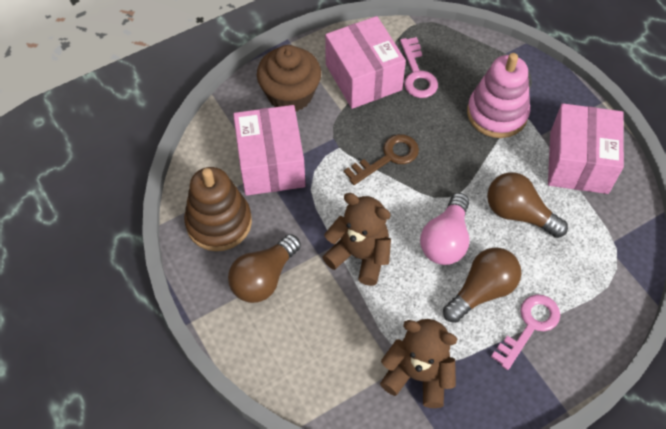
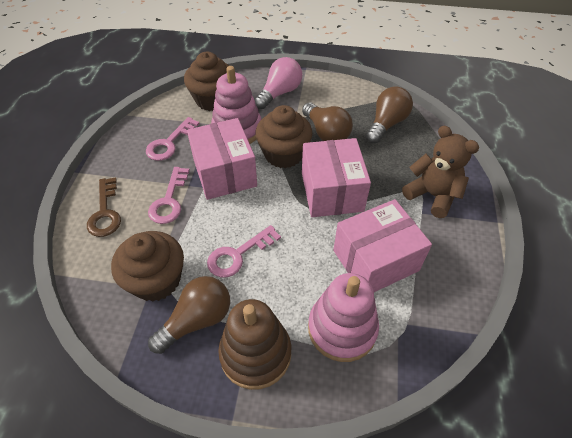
brown cupcake: [257,45,321,111] = 1 -> [111,231,184,302] [184,52,230,111] [255,105,313,168] = 3
brown teddy bear: [322,193,391,286] [380,319,457,408] = 2 -> [402,126,479,218] = 1
pink key: [400,37,438,98] [491,295,560,370] = 2 -> [146,117,200,161] [148,167,190,224] [207,225,281,277] = 3
pink stacking toy: [467,53,530,138] = 1 -> [211,66,261,144] [308,273,379,362] = 2

